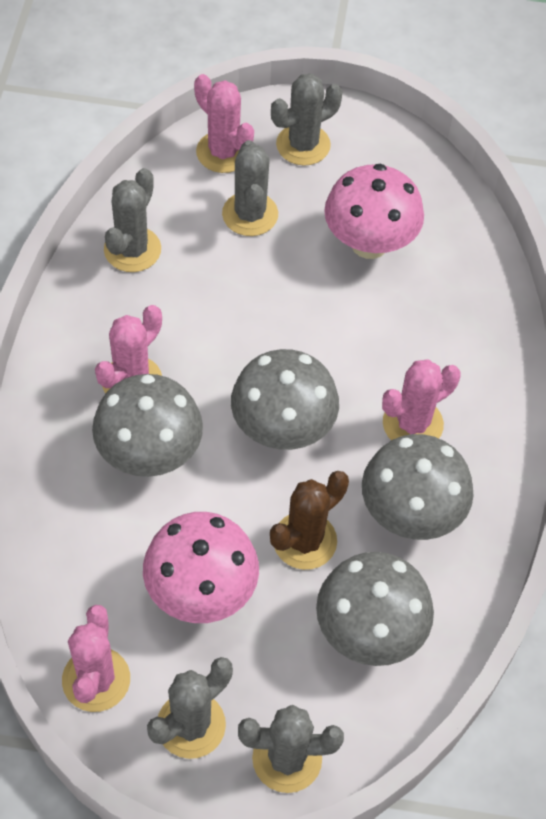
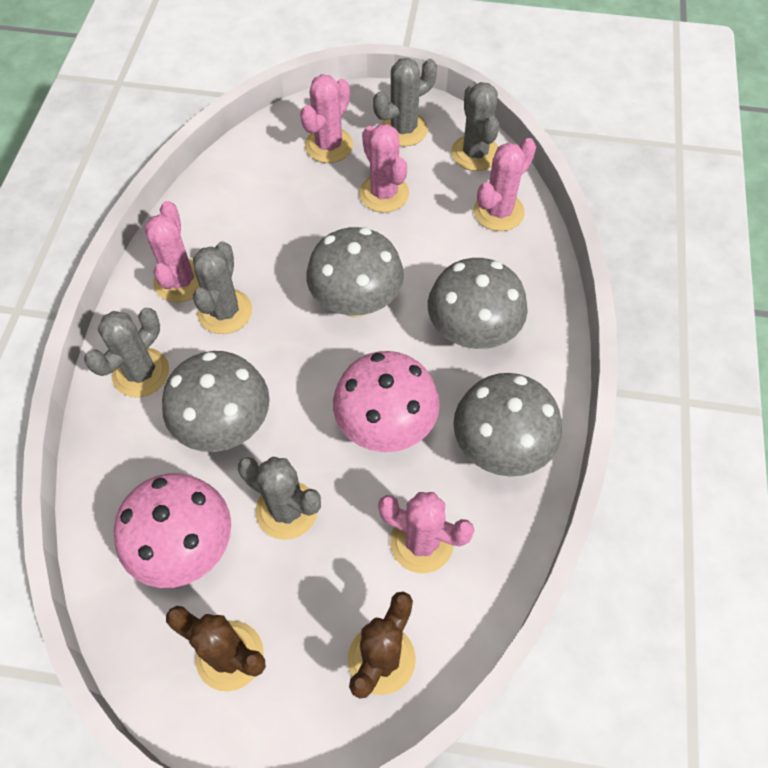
brown cactus: [270,471,349,570] = 1 -> [166,606,266,691] [347,592,416,699] = 2
pink cactus: [62,605,130,712] [95,305,162,394] [194,74,254,173] [382,359,461,440] = 4 -> [144,201,200,302] [300,74,353,163] [359,124,409,213] [378,492,475,573] [474,138,536,231] = 5

